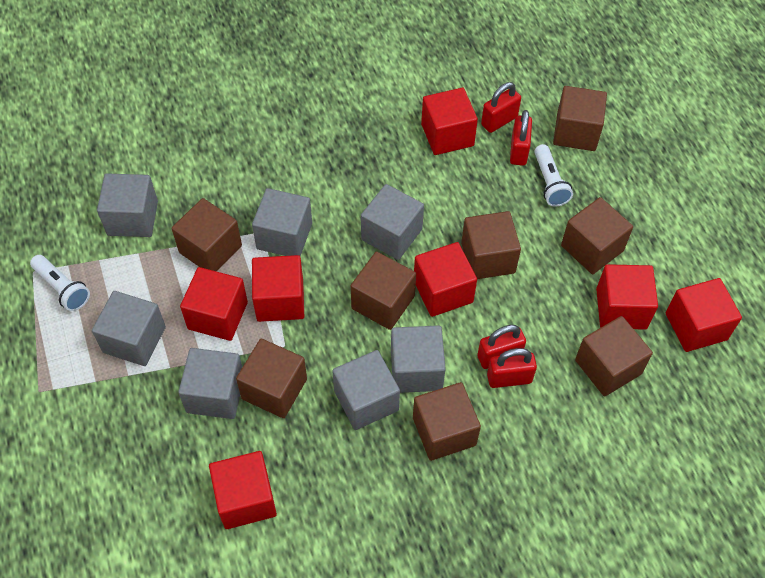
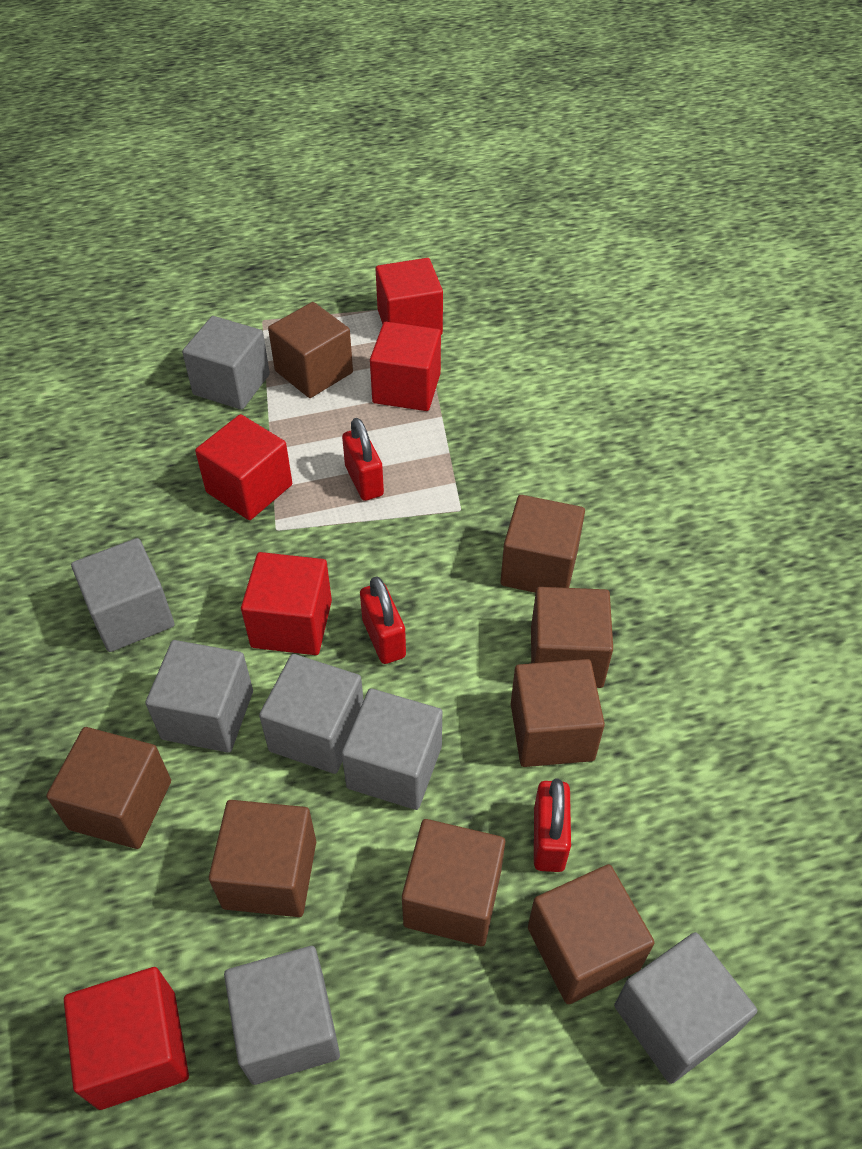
red cube: [180,267,248,341] [209,451,277,529] [252,255,304,322] [414,242,477,317] [421,88,478,155] [596,264,658,330] [666,278,742,352] = 7 -> [64,967,189,1110] [195,414,292,520] [241,552,332,655] [370,322,441,411] [376,258,443,335] = 5
red padlock: [477,325,526,369] [481,82,521,133] [487,348,537,388] [510,110,532,166] = 4 -> [342,418,384,501] [360,576,406,664] [534,779,571,872] = 3
white flashlight: [30,255,90,311] [534,144,573,207] = 2 -> none = 0

